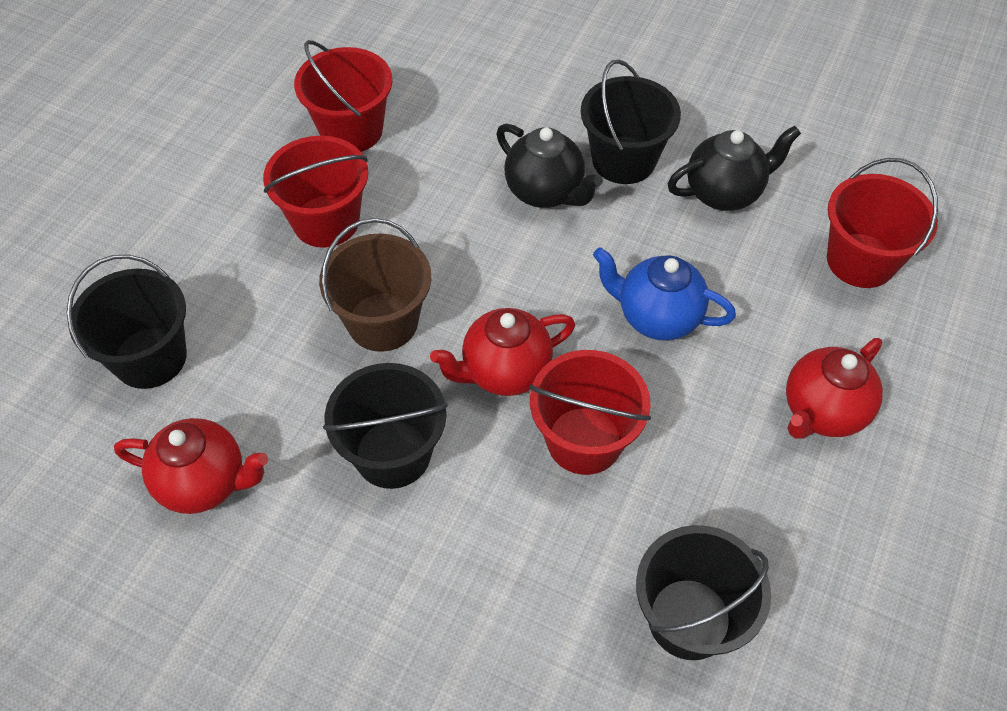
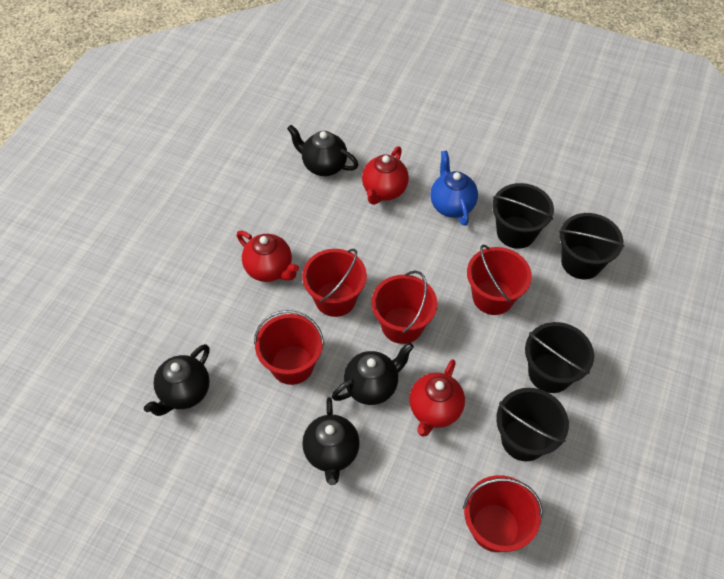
black teapot: [496,124,602,208] [668,125,801,211] = 2 -> [144,344,210,416] [287,125,358,176] [302,397,360,485] [332,342,414,405] = 4
brown bucket: [319,218,431,352] = 1 -> none = 0
red bucket: [263,136,368,248] [294,40,392,152] [530,350,651,475] [827,158,938,288] = 4 -> [254,310,324,385] [302,249,367,317] [371,271,437,344] [463,475,543,552] [467,245,532,315] = 5

